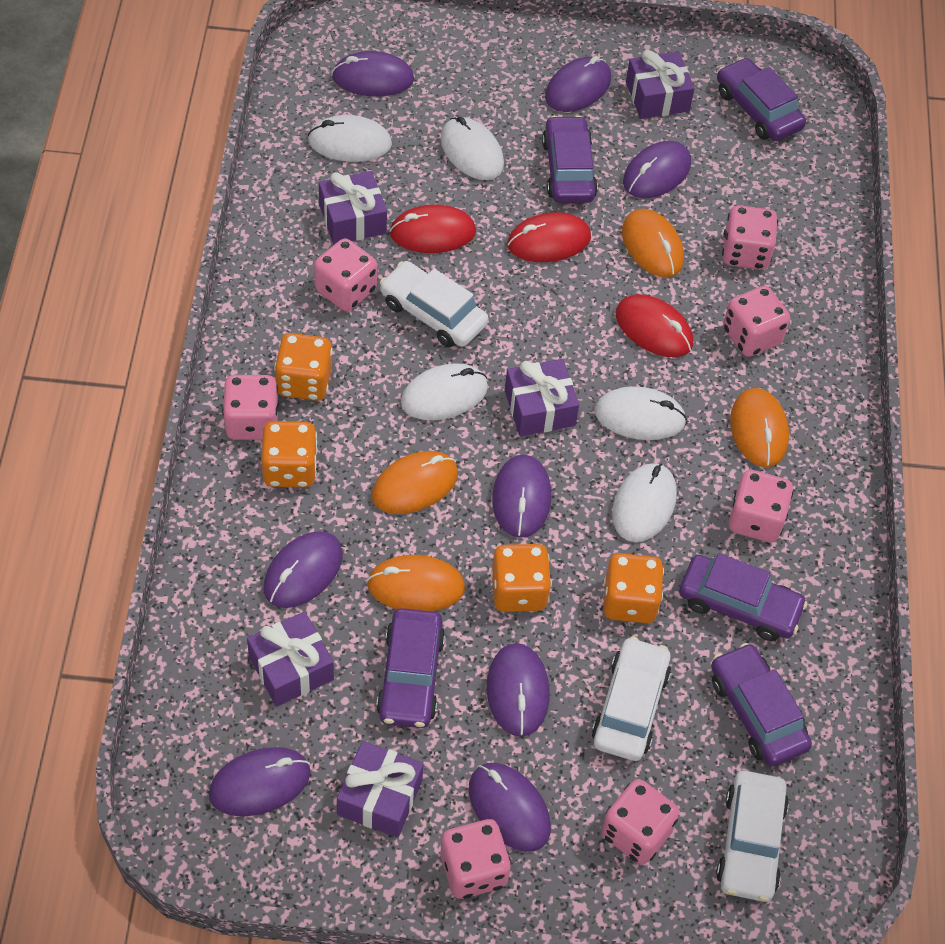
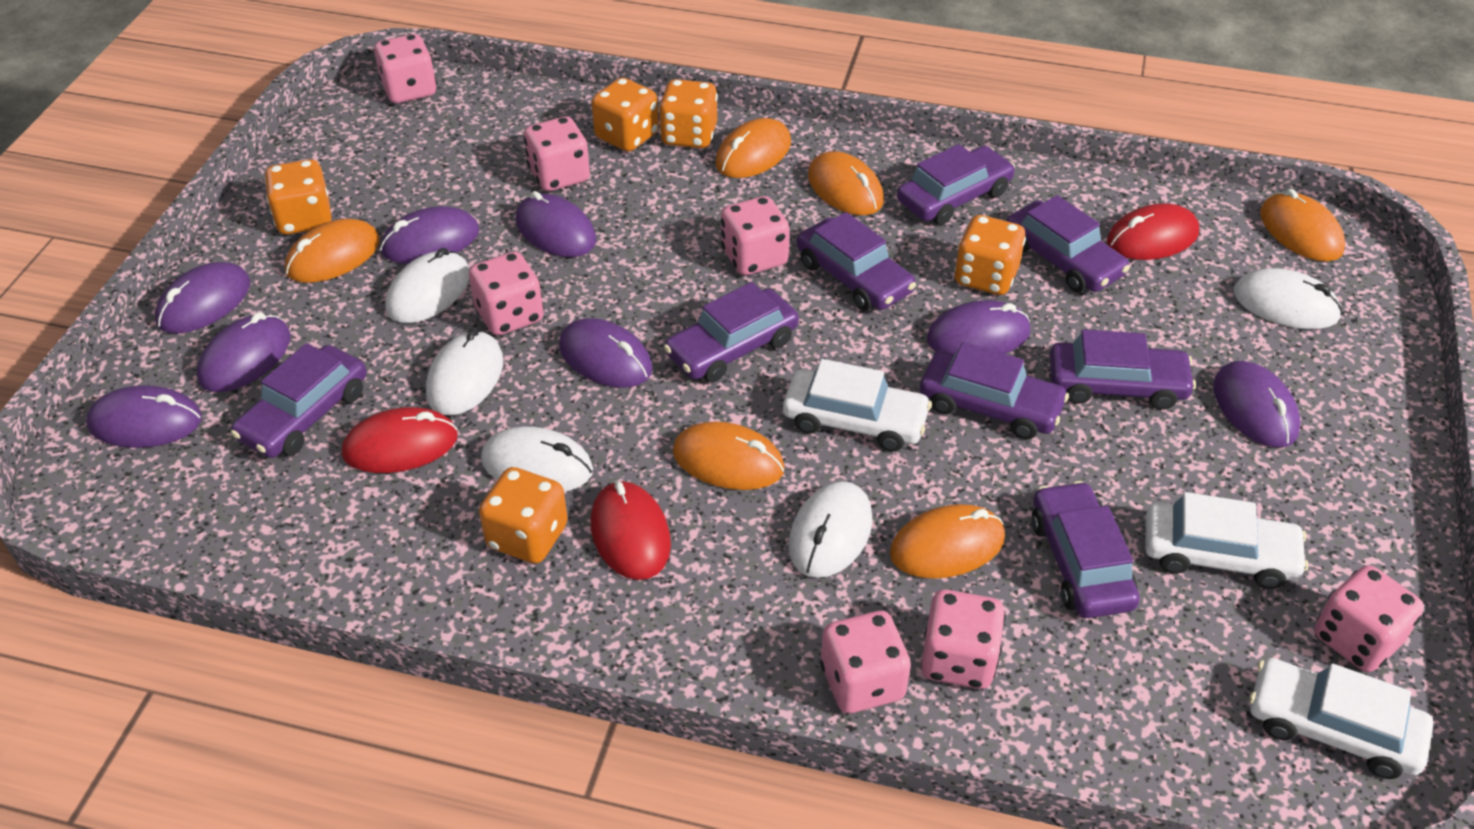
orange dice: [261,421,318,487] [274,333,332,401] [491,544,552,612] [603,553,664,623] = 4 -> [264,159,332,235] [479,467,568,564] [591,78,659,152] [658,79,718,148] [954,215,1026,295] = 5
orange mouse: [367,555,465,611] [372,451,458,514] [622,209,684,277] [730,388,789,467] = 4 -> [285,219,380,283] [673,422,785,490] [715,118,791,178] [808,151,884,215] [890,504,1005,579] [1260,189,1345,262] = 6
purple car: [376,608,445,728] [542,116,598,203] [679,553,807,641] [711,643,812,767] [717,58,806,141] = 5 -> [231,343,367,458] [664,282,799,382] [797,212,916,311] [897,144,1015,225] [920,342,1069,439] [1007,195,1130,292] [1031,481,1140,618] [1049,329,1196,410] = 8
purple gift: [247,612,334,707] [319,171,387,245] [337,741,424,838] [505,359,579,436] [626,50,695,119] = 5 -> none = 0

